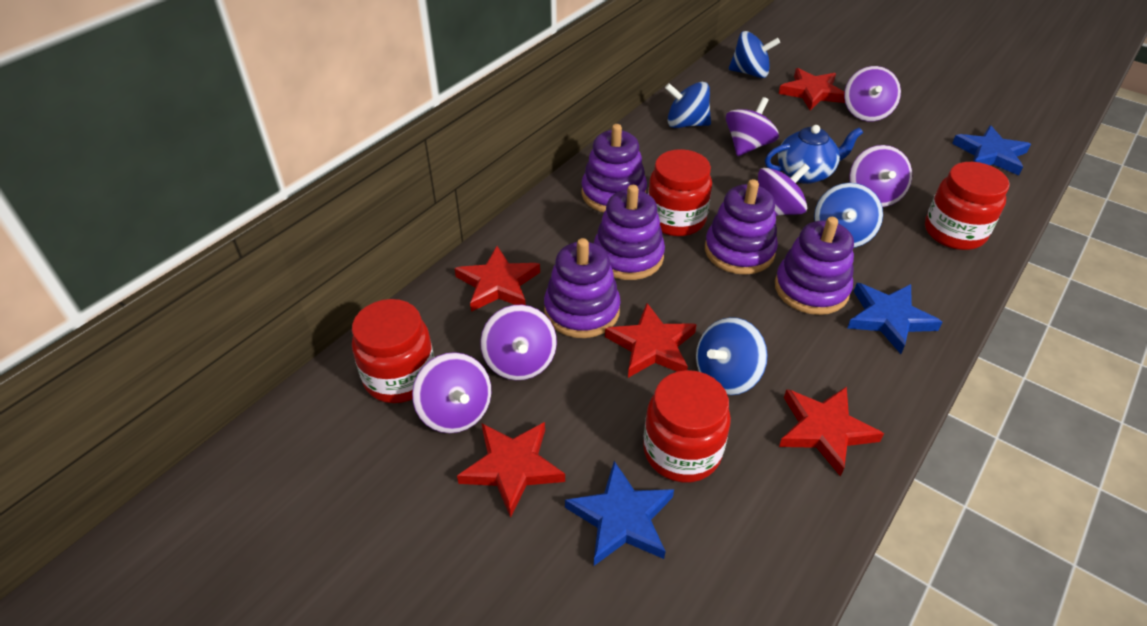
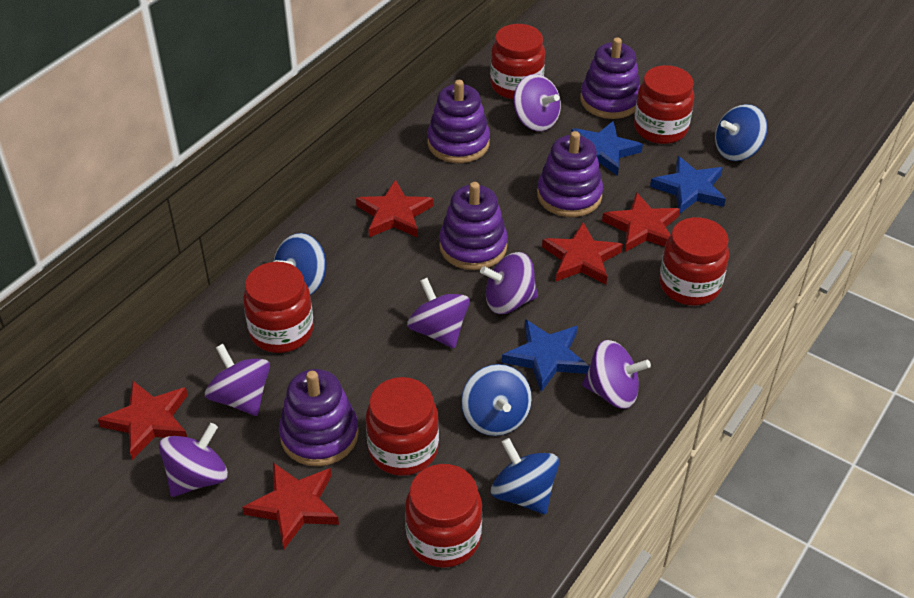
blue teapot: [765,125,863,184] = 1 -> none = 0
red jar: [352,299,434,403] [643,370,731,483] [648,149,712,236] [925,162,1010,250] = 4 -> [243,262,314,353] [366,377,439,476] [405,464,482,568] [490,24,545,100] [634,65,694,144] [659,217,729,306] = 6

